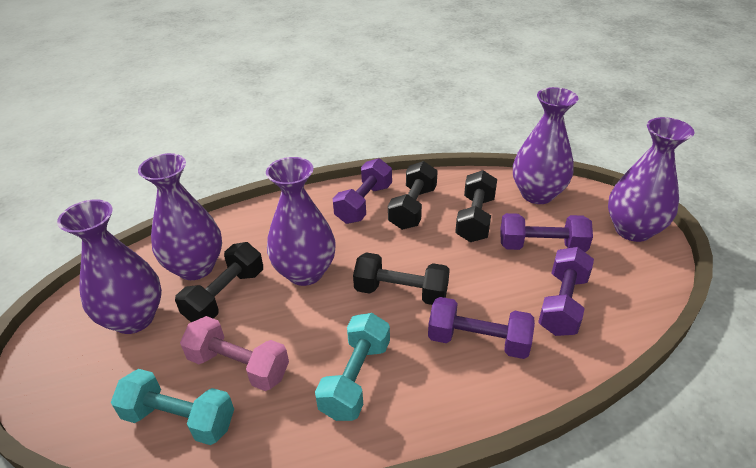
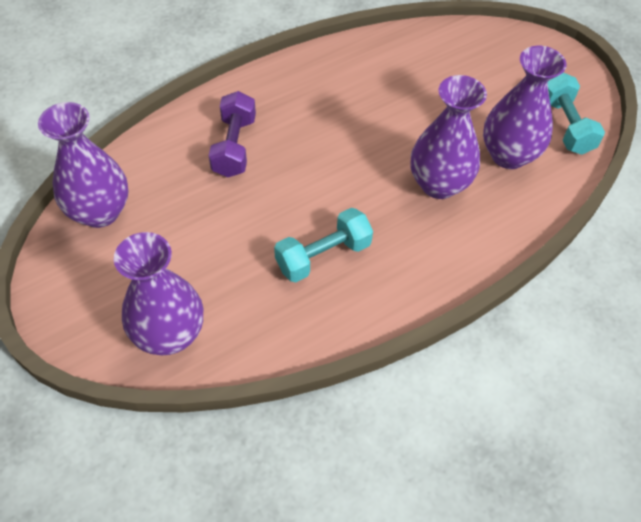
black dumbbell: [175,242,263,322] [353,252,450,305] [388,161,438,230] [455,170,497,242] = 4 -> none = 0
pink dumbbell: [180,316,289,391] = 1 -> none = 0
purple dumbbell: [333,158,392,224] [428,297,535,359] [500,213,593,252] [538,247,594,336] = 4 -> [209,91,256,177] = 1
purple vase: [57,199,162,334] [138,153,222,280] [266,157,336,286] [513,87,579,204] [608,117,695,242] = 5 -> [38,102,129,228] [114,232,203,355] [411,75,487,199] [483,46,567,169] = 4

